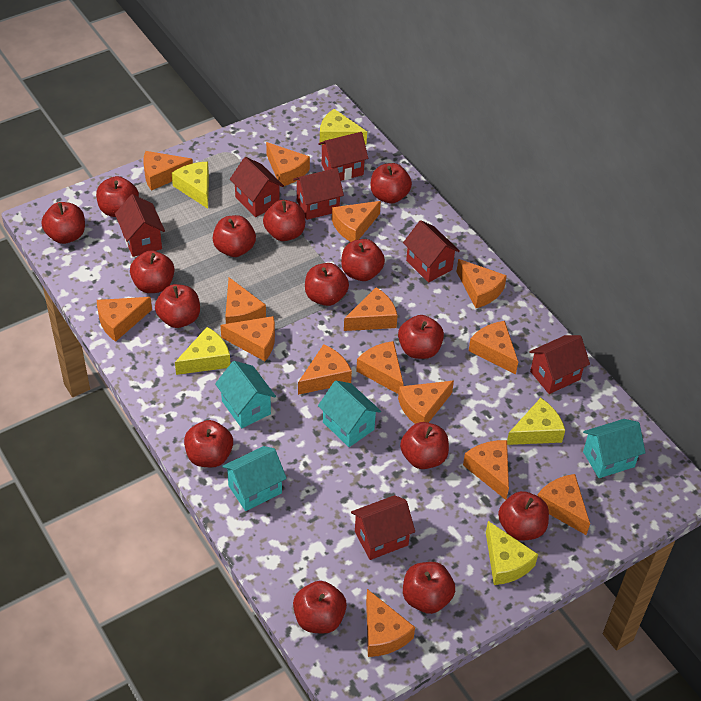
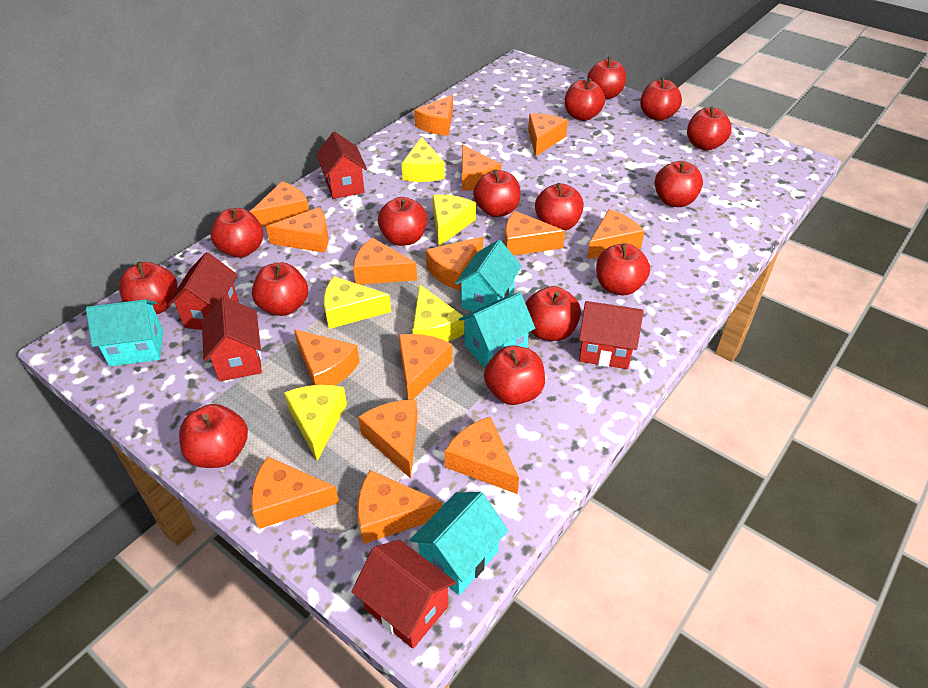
red house: [115,194,165,257] [230,157,284,217] [293,168,344,220] [318,132,368,181] [351,495,415,560] [403,220,460,283] [529,335,590,394] = 7 -> [168,252,238,330] [202,296,262,381] [316,132,367,199] [352,540,456,649] [579,301,644,369] = 5

